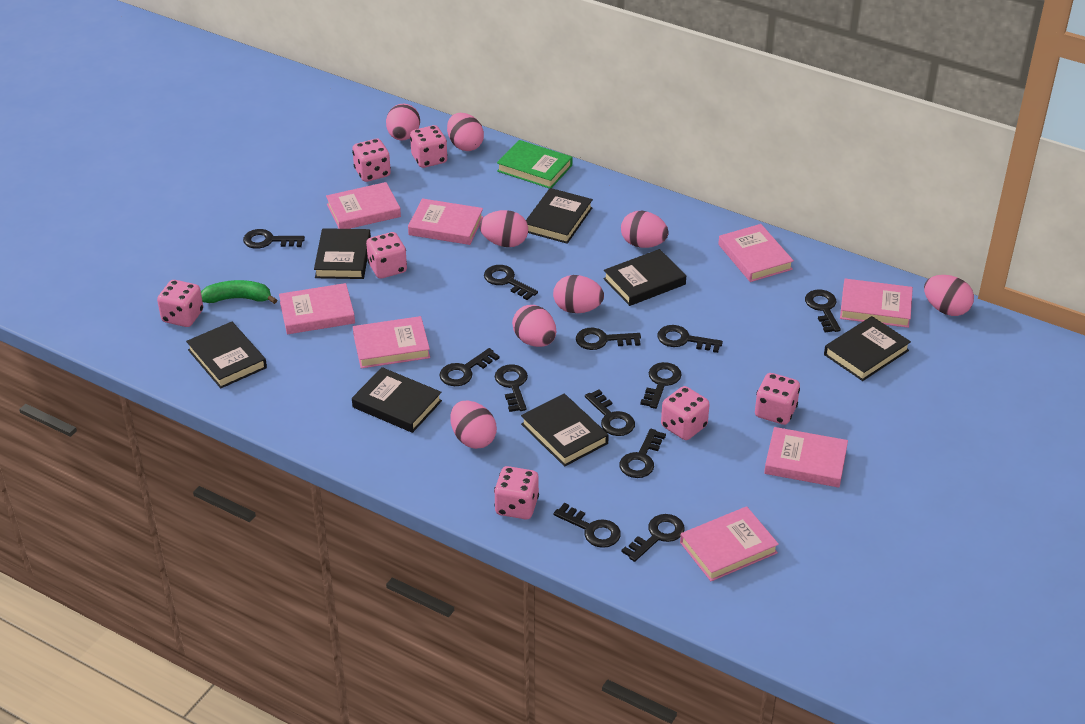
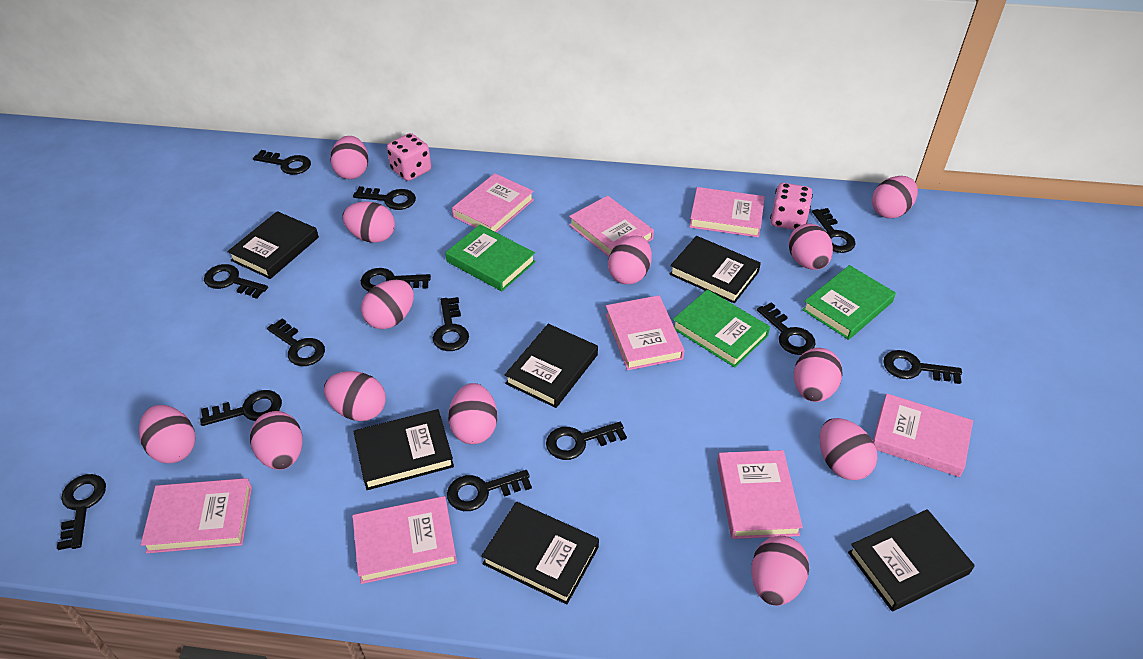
black book: [186,322,267,388] [314,228,371,279] [352,367,442,433] [521,394,609,467] [526,188,593,244] [603,249,686,306] [824,316,911,381] = 7 -> [227,211,319,279] [353,409,454,490] [481,502,599,605] [505,324,598,408] [669,236,761,303] [848,509,975,611] = 6
black key: [243,229,305,249] [440,348,500,386] [484,265,538,300] [495,364,528,412] [553,503,621,548] [576,328,641,350] [585,389,635,436] [619,429,666,478] [621,514,685,562] [640,362,681,409] [657,325,723,353] [805,289,841,333] = 12 -> [57,474,106,550] [200,390,282,426] [204,264,268,299] [253,150,311,175] [267,318,325,366] [353,186,416,210] [361,268,431,291] [433,297,469,351] [447,470,532,511] [546,422,627,460] [757,302,816,355] [812,208,856,253] [883,350,962,384] = 13
green banana: [201,280,277,304] = 1 -> none = 0
green book: [497,140,572,188] = 1 -> [445,224,536,291] [673,289,770,368] [802,265,896,340] = 3
pink dice: [157,280,203,327] [352,139,391,182] [366,232,407,279] [410,125,447,168] [494,466,539,519] [661,386,710,440] [755,373,800,425] = 7 -> [387,133,431,181] [770,183,813,230] = 2
pink egg: [386,104,420,141] [447,113,484,151] [450,400,497,449] [479,210,528,247] [512,305,556,347] [553,275,604,313] [621,211,669,248] [924,275,974,316] = 8 -> [139,405,195,463] [250,411,303,470] [324,371,386,421] [330,136,368,179] [342,202,395,243] [361,280,414,329] [448,383,497,444] [608,236,652,284] [751,536,809,606] [788,224,833,270] [794,348,843,402] [820,418,878,480] [872,176,918,218] = 13

